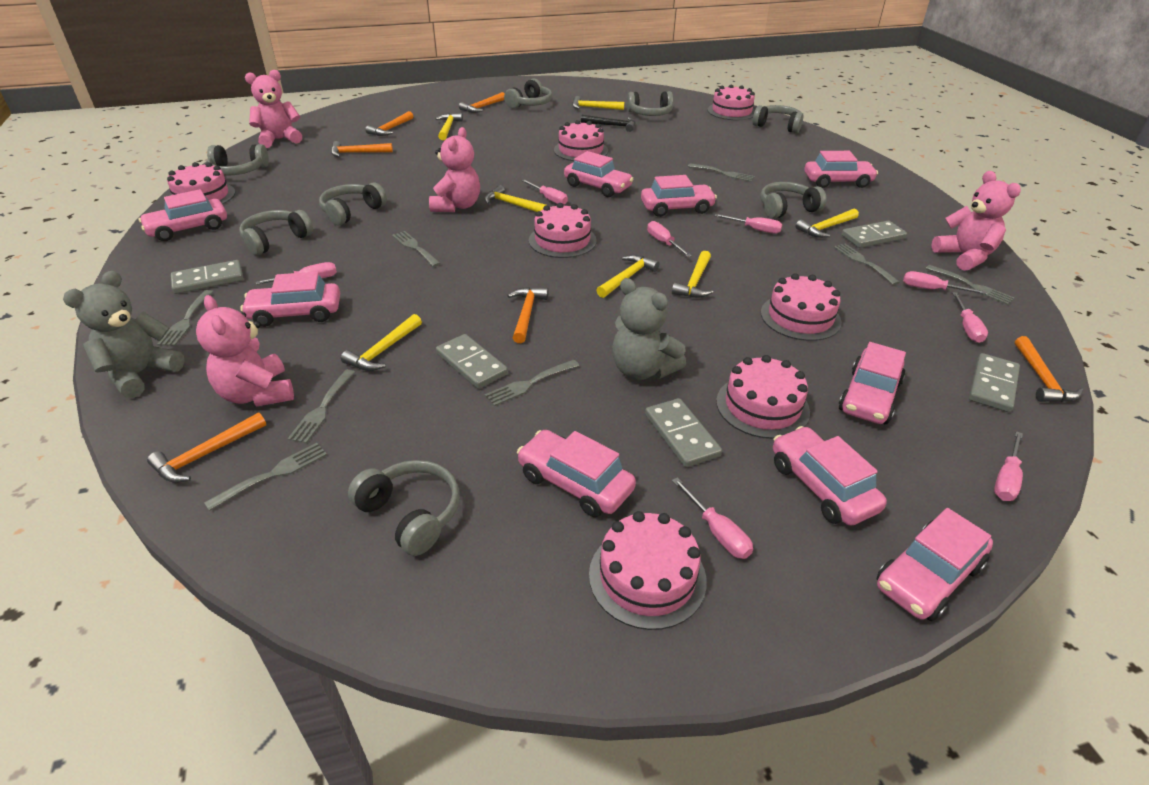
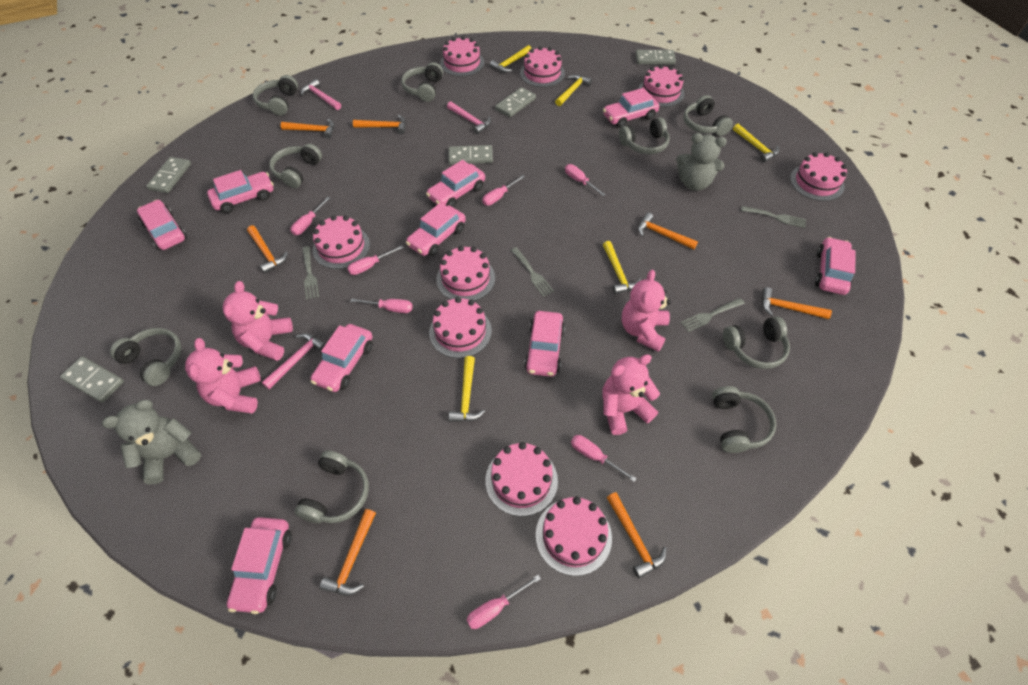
black hammer: [581,115,636,132] = 1 -> none = 0
grey fork: [157,290,213,346] [204,443,327,511] [287,369,355,444] [392,231,441,267] [485,360,579,406] [688,163,754,182] [834,244,900,285] [926,265,1014,305] = 8 -> [302,246,319,300] [511,247,554,297] [681,298,745,332] [741,206,806,228] = 4
grey headphones: [207,144,269,175] [239,210,313,255] [319,182,387,225] [348,460,460,556] [504,79,552,109] [627,91,673,116] [753,105,803,133] [760,182,826,219] = 8 -> [110,328,181,386] [253,75,298,116] [269,144,322,188] [295,450,369,523] [401,62,443,102] [619,117,670,154] [683,95,733,136] [712,386,776,453] [723,316,790,369] = 9
orange hammer: [147,412,266,483] [331,141,393,157] [365,111,413,136] [459,92,505,113] [507,287,549,343] [1015,336,1083,402] = 6 -> [247,225,288,273] [281,119,334,139] [320,509,376,596] [353,115,406,134] [607,492,667,579] [638,213,698,250] [762,287,832,319] = 7
pink cake: [167,162,235,205] [529,203,597,258] [554,120,608,161] [589,511,707,630] [708,84,755,120] [716,355,810,439] [761,273,842,341] = 7 -> [313,215,370,269] [429,297,492,358] [436,246,495,301] [440,36,484,76] [485,442,558,516] [520,46,565,87] [536,497,612,576] [638,65,684,107] [790,152,847,201] = 9
pink hammer: none = 0 -> [262,333,326,390] [301,79,341,110] [447,101,491,134] = 3
pink screwdriver: [256,262,337,285] [522,179,568,205] [647,221,692,257] [672,477,753,559] [714,214,782,234] [903,271,987,294] [952,292,988,343] [994,431,1023,501] = 8 -> [291,197,330,235] [347,245,403,275] [350,298,413,313] [467,575,541,629] [482,175,525,206] [565,164,606,196] [571,435,637,482] = 7
yellow hammer: [341,314,422,371] [435,113,463,140] [485,185,546,212] [572,96,624,110] [596,255,660,298] [672,251,713,298] [796,208,859,238] = 7 -> [449,356,485,422] [490,45,532,73] [555,74,592,106] [603,241,641,294] [733,124,779,162] = 5

